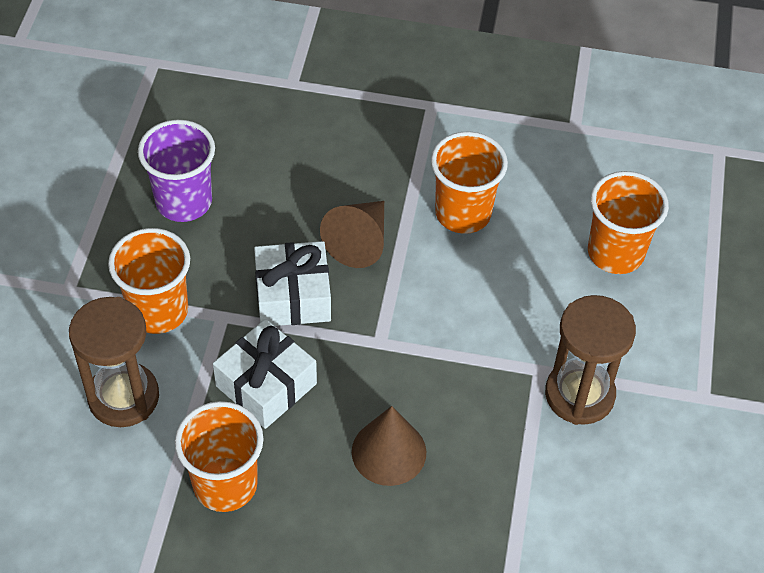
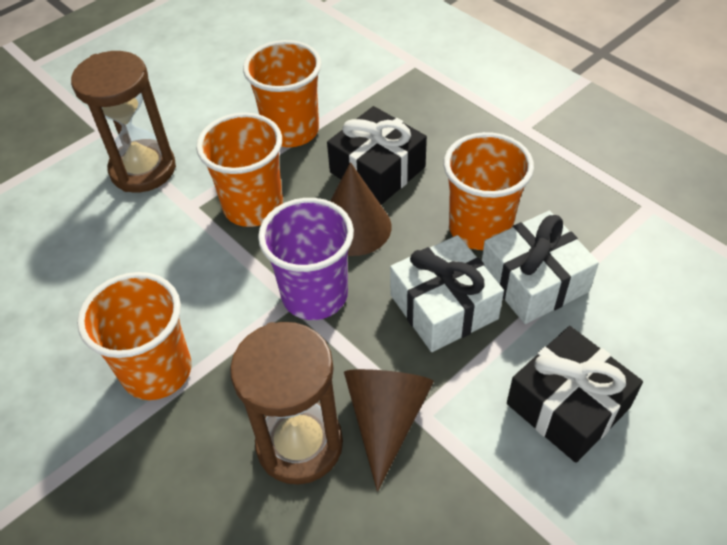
black gift: none = 0 -> [327,106,427,205] [507,326,643,463] = 2

